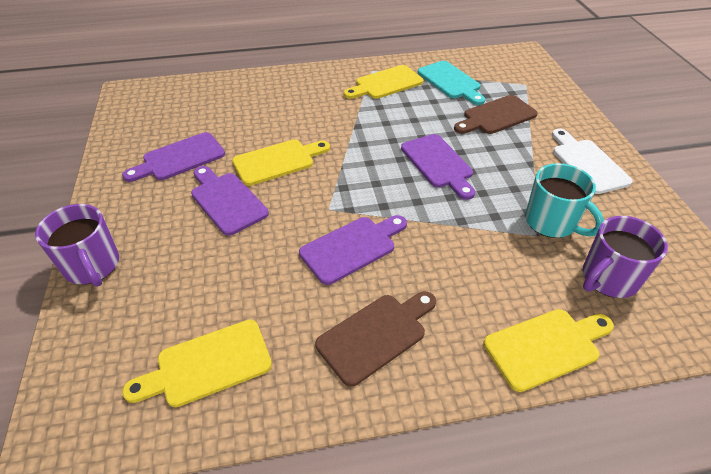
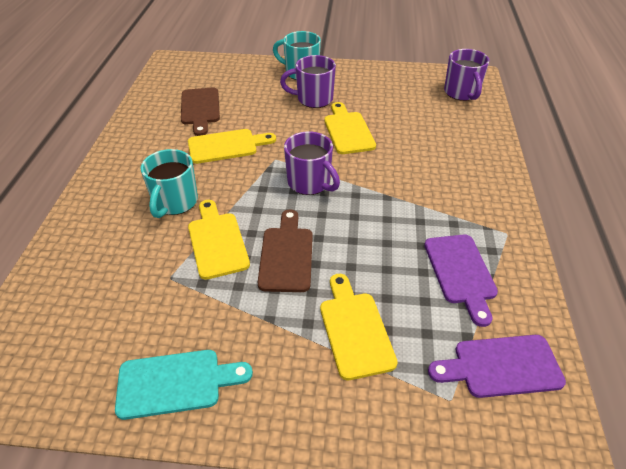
purple cutting board: [122,132,225,182] [191,166,269,236] [299,215,407,285] [401,134,475,200] = 4 -> [424,235,498,327] [428,335,566,398] = 2
purple mug: [35,204,119,286] [583,216,668,298] = 2 -> [280,55,336,108] [284,131,340,195] [444,49,490,101] = 3
turquoise mug: [525,163,604,238] = 1 -> [141,149,198,218] [273,31,321,80] = 2
white cutting board: [552,129,633,194] = 1 -> none = 0

